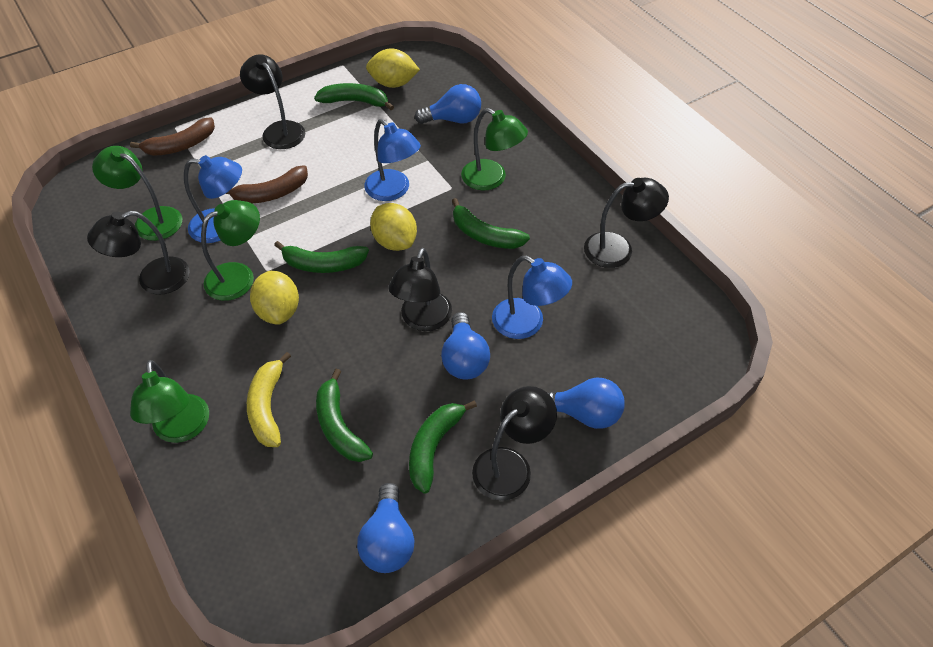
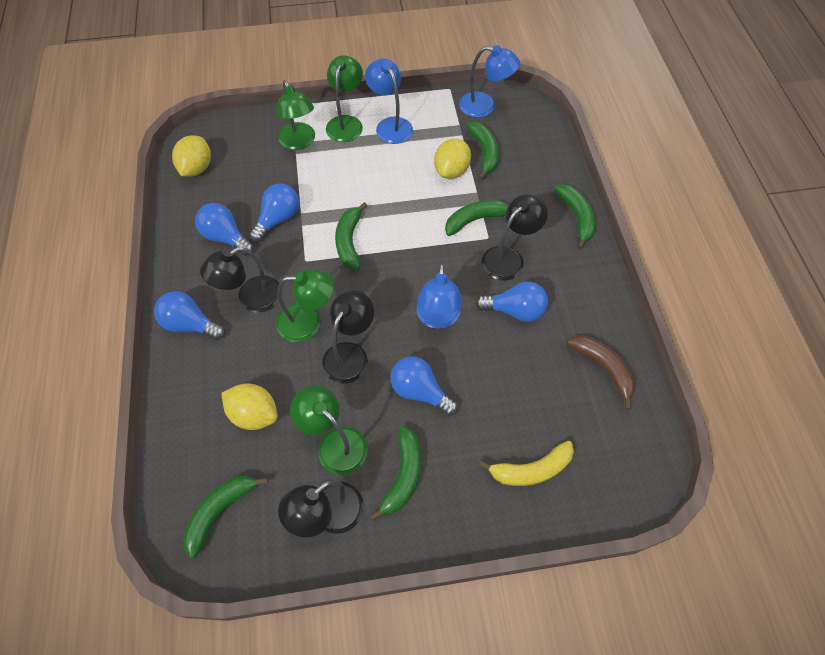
black lamp: [87,211,190,295] [240,54,305,149] [388,248,452,331] [472,386,557,500] [584,178,669,268] = 5 -> [200,247,279,313] [278,480,364,537] [322,290,374,384] [482,194,548,281] = 4
blue light bulb: [357,483,415,573] [415,84,481,124] [441,312,490,380] [547,378,625,429] = 4 -> [154,291,225,340] [195,203,254,256] [249,184,299,242] [390,356,458,416] [475,282,548,322] = 5
brown banana: [130,117,215,156] [226,165,308,203] = 2 -> [567,336,635,410] = 1
green banana: [274,241,369,273] [314,83,394,110] [316,369,373,462] [409,400,477,494] [452,198,530,249] = 5 -> [183,476,268,558] [335,202,367,270] [370,426,421,521] [445,200,509,236] [466,121,499,180] [554,184,596,249] = 6

